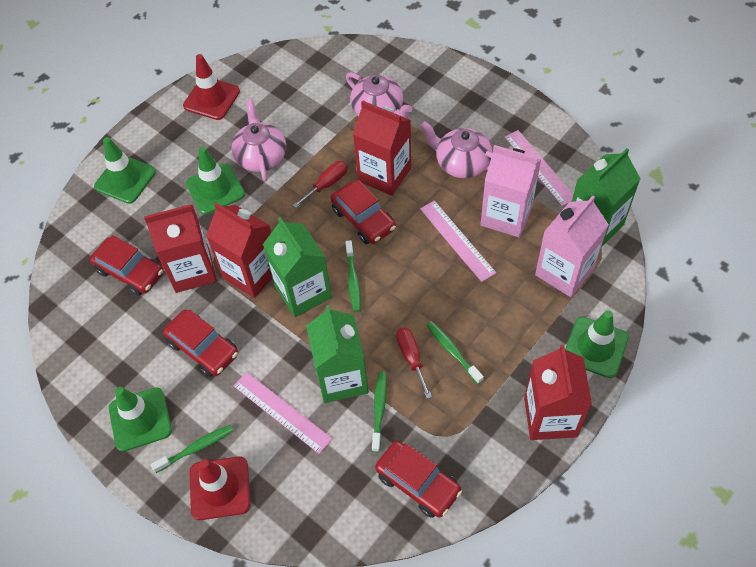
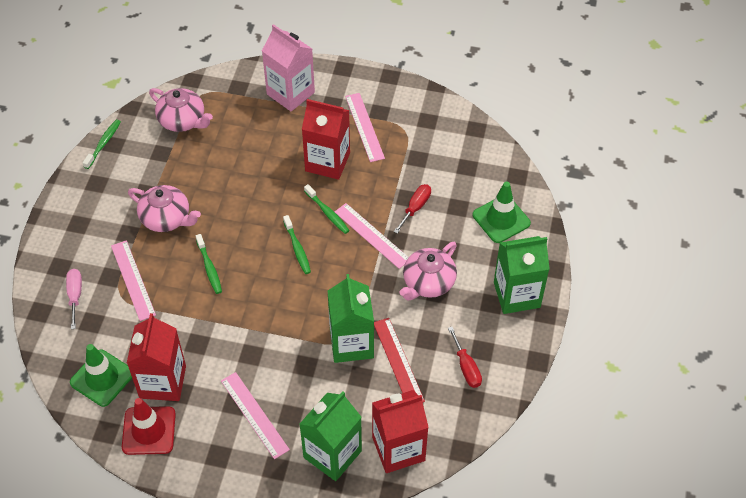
green traffic cone: [94,137,156,204] [109,387,172,452] [186,147,245,214] [565,310,629,378] = 4 -> [70,344,132,407] [473,182,531,243] = 2
pink carton: [481,145,541,238] [535,195,609,297] = 2 -> [262,24,315,111] = 1
pink ruler: [233,372,332,454] [420,200,496,282] [504,130,573,206] = 3 -> [111,240,156,321] [221,372,290,459] [335,203,409,269] [345,93,385,162] = 4
pink screwdriver: none = 0 -> [66,269,82,329] = 1
red car: [90,235,164,296] [163,309,238,377] [331,180,396,244] [375,441,462,518] = 4 -> none = 0
red carton: [144,204,217,293] [206,203,272,298] [353,100,411,196] [524,345,592,440] = 4 -> [127,313,186,401] [302,99,350,180] [372,390,429,473] = 3
red ruler: none = 0 -> [374,318,425,402] = 1
red traffic cone: [183,54,240,120] [190,457,250,520] = 2 -> [122,398,176,455] = 1

